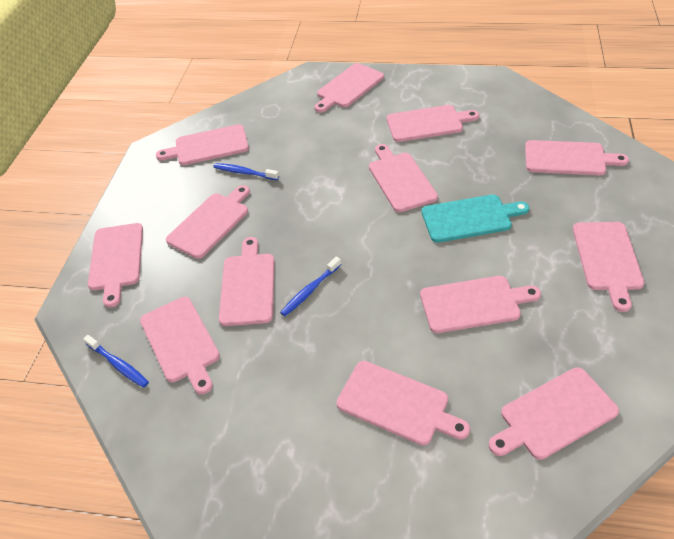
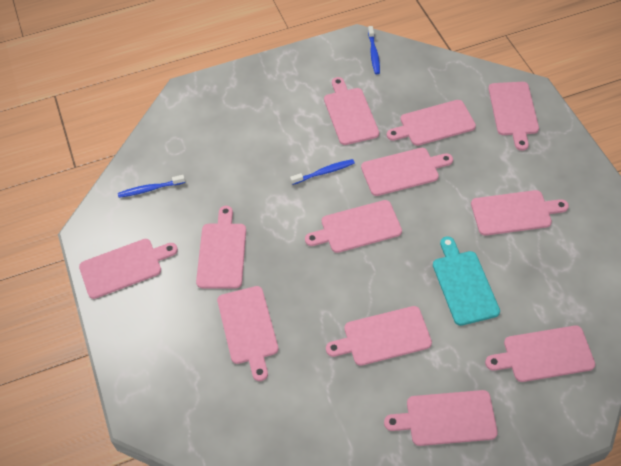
pink cutting board: [88,223,143,308] [140,297,220,395] [156,124,249,165] [166,185,250,259] [219,237,274,326] [314,63,384,113] [337,361,470,445] [369,144,438,212] [387,105,479,142] [420,276,541,333] [489,367,619,460] [525,140,629,175] [573,222,644,312] = 13 -> [79,239,178,299] [196,206,246,289] [217,286,278,381] [305,200,402,253] [324,77,379,145] [326,306,432,366] [361,148,453,196] [384,390,498,446] [387,100,476,146] [471,190,569,236] [485,326,595,382] [488,82,539,151] = 12

